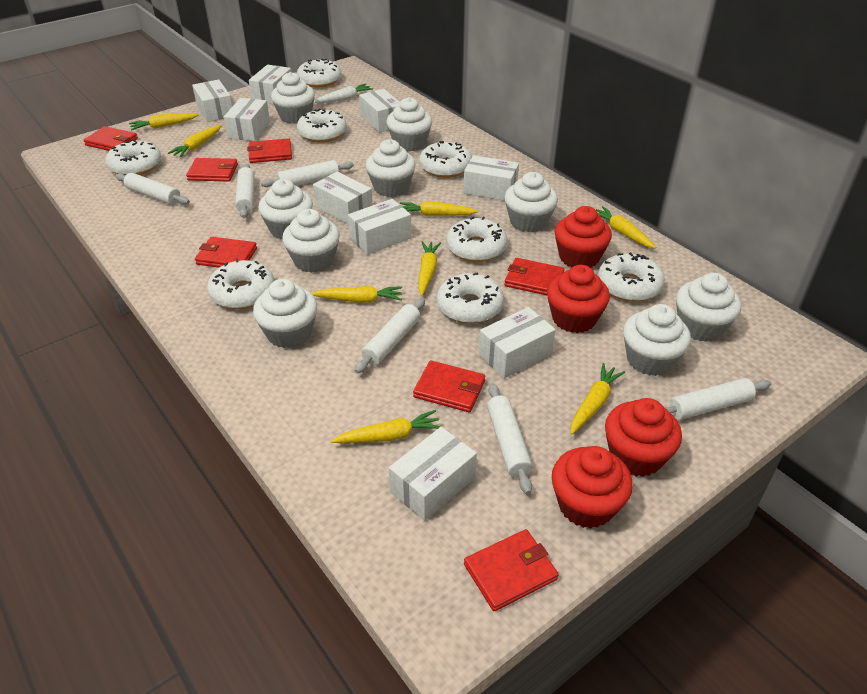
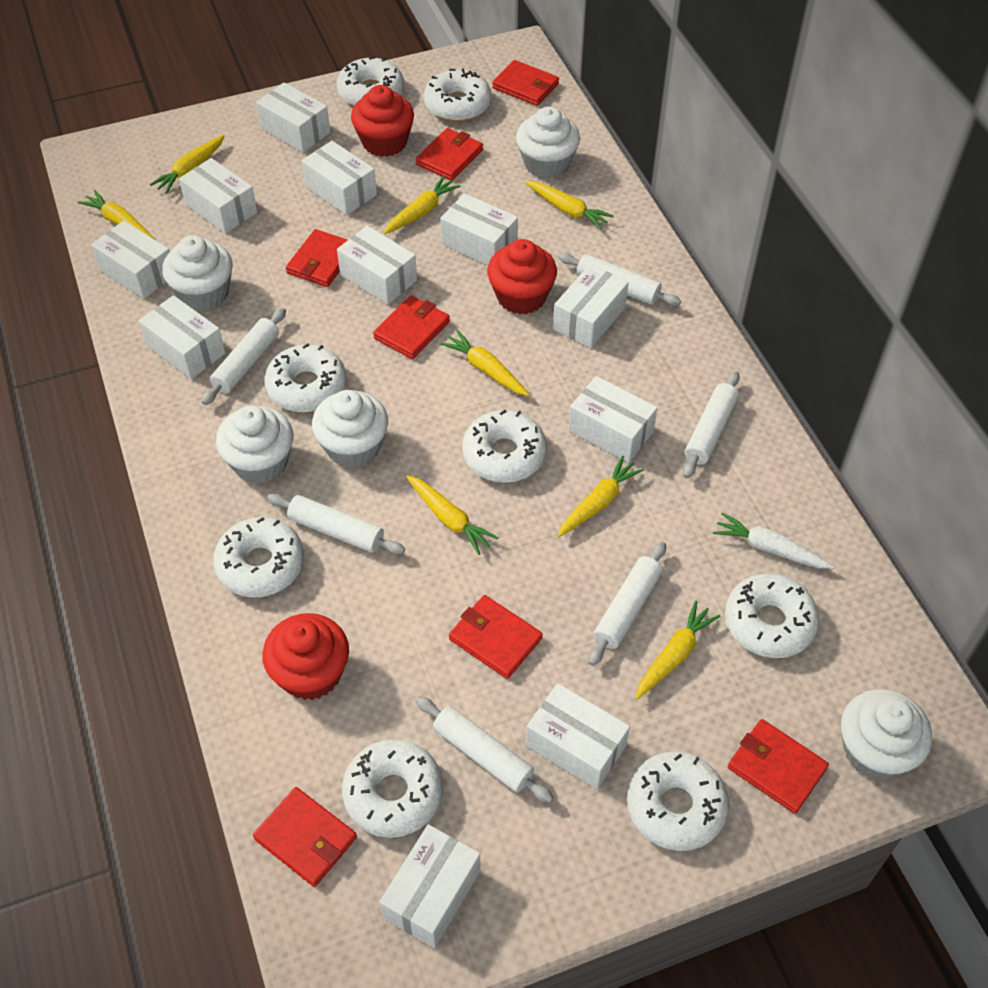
red cupcake: [547,265,610,333] [552,446,633,529] [555,206,612,268] [605,398,682,477] = 4 -> [263,613,349,700] [351,85,414,157] [487,239,557,314] = 3
white box: [192,80,232,122] [224,98,270,141] [249,65,291,104] [313,172,373,225] [348,199,411,255] [359,89,400,133] [389,427,477,521] [464,155,519,201] [479,307,556,379] = 9 -> [91,221,169,299] [138,295,225,379] [179,158,257,234] [256,83,330,153] [301,141,377,215] [337,226,417,305] [380,824,481,948] [440,193,518,265] [526,683,630,789] [553,264,629,348] [568,376,657,463] = 11
white cupcake: [253,279,317,348] [258,179,313,240] [271,72,315,124] [282,209,340,273] [366,139,416,197] [386,97,432,151] [504,172,558,232] [623,304,691,376] [676,273,741,342] = 9 -> [162,235,233,311] [216,405,293,484] [312,390,388,468] [516,107,580,179] [841,689,932,780] = 5

